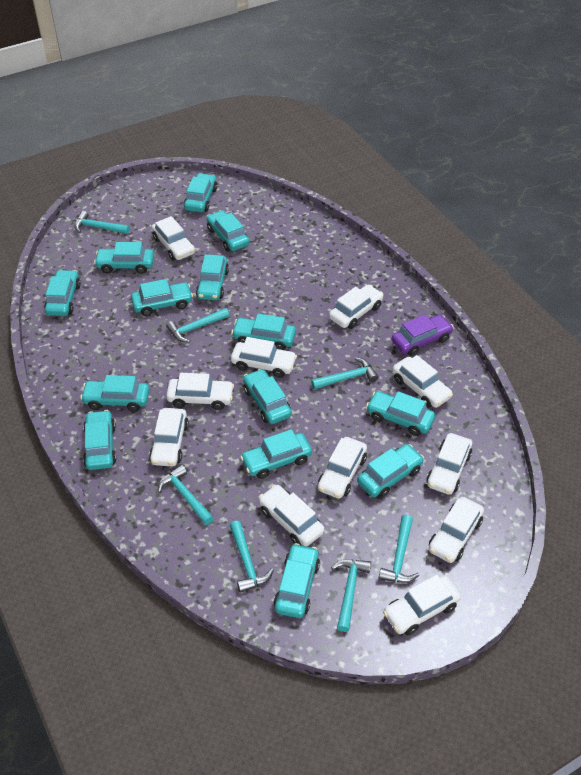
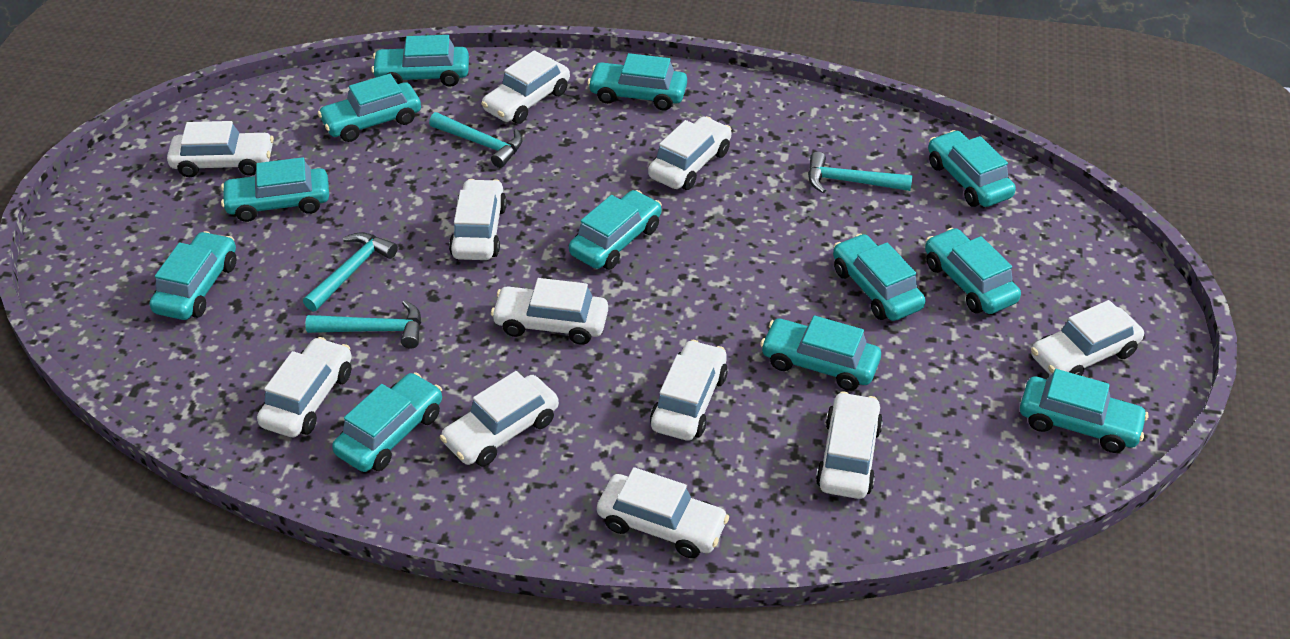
purple car: [392,314,454,356] = 1 -> none = 0
turquoise car: [44,270,81,316] [80,375,149,412] [83,410,117,470] [94,242,154,274] [131,279,193,316] [184,173,217,212] [196,254,229,300] [206,210,249,251] [231,314,296,350] [240,429,312,479] [243,369,292,424] [273,543,320,618] [357,444,424,498] [366,391,436,436] = 14 -> [150,231,237,320] [221,157,329,222] [318,74,421,142] [332,372,442,472] [371,35,469,87] [569,190,662,270] [587,53,687,111] [760,315,881,391] [833,234,925,321] [925,228,1021,314] [928,130,1016,207] [1020,369,1148,453] = 12
turquoise hammer: [74,211,130,234] [158,465,214,525] [166,308,229,342] [229,521,274,593] [311,357,378,389] [331,559,371,632] [378,515,419,583] = 7 -> [303,232,398,311] [305,300,421,349] [429,112,523,168] [808,152,912,193] = 4

